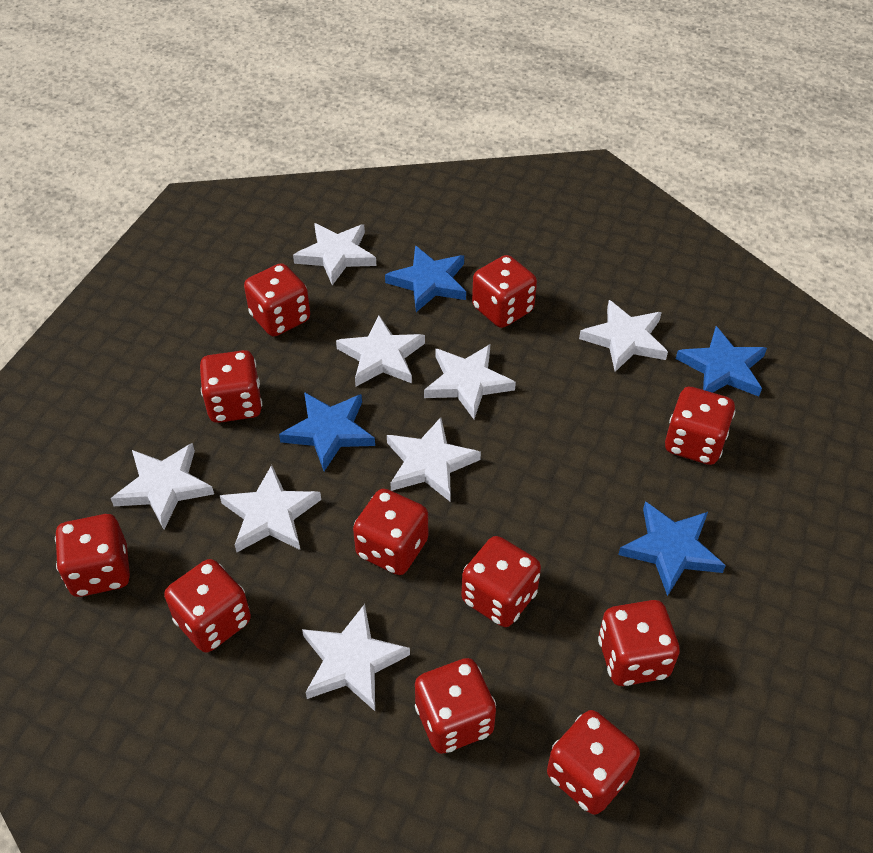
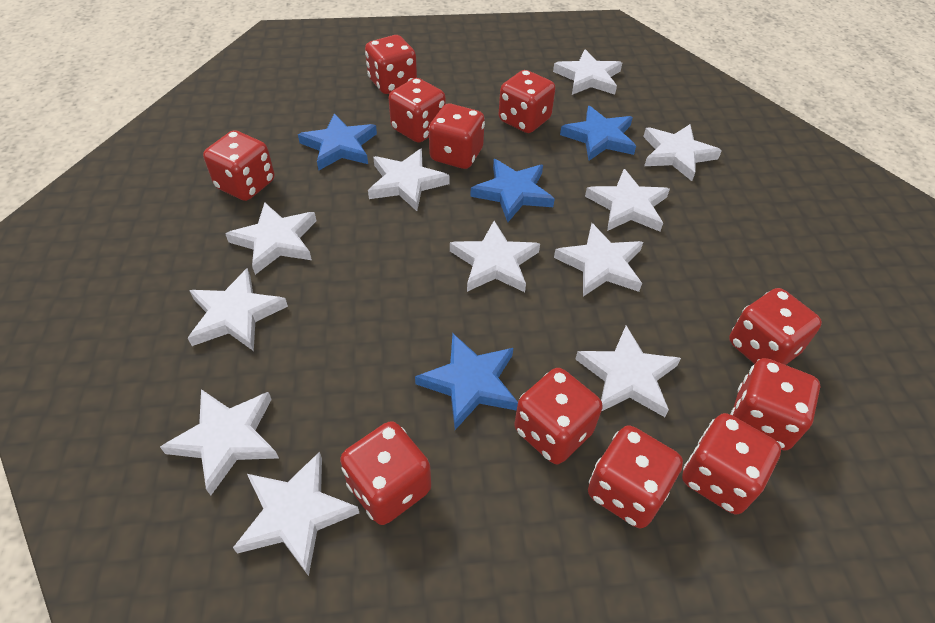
white star: [111,443,214,529] [220,465,321,552] [293,223,376,285] [302,604,410,711] [336,315,425,386] [387,417,481,501] [424,344,516,419] [579,300,668,372] = 8 -> [160,389,279,496] [188,268,288,351] [225,202,316,275] [233,451,359,576] [368,148,449,211] [450,221,540,292] [553,49,622,95] [554,223,643,297] [575,326,681,417] [585,169,670,231] [643,124,722,181] = 11

